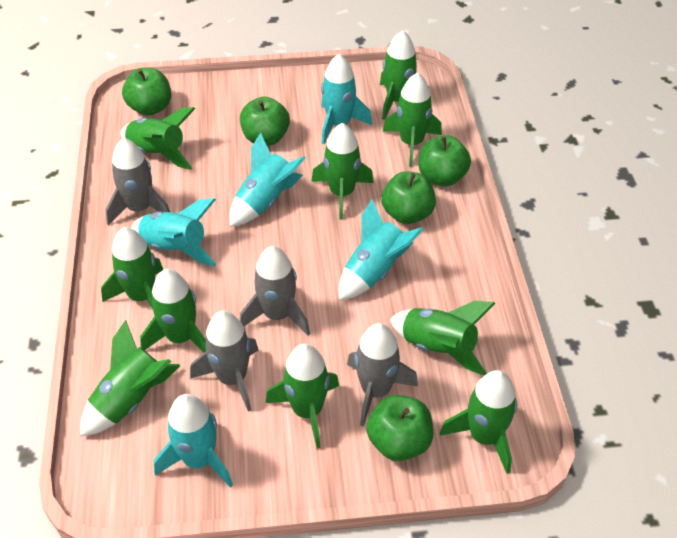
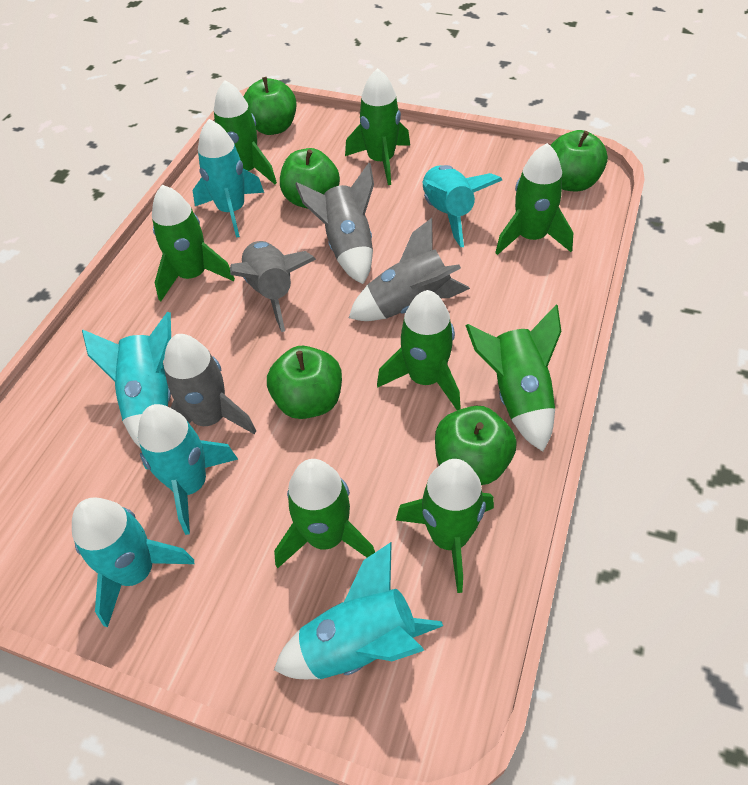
green rocket: [80,320,180,436] [101,227,163,309] [120,107,195,170] [140,269,206,352] [266,344,339,449] [311,123,374,220] [380,30,430,120] [383,72,442,167] [390,301,496,376] [440,370,517,474] = 10 -> [152,185,235,301] [214,80,277,184] [274,459,375,568] [345,68,410,185] [377,290,461,410] [396,459,494,593] [466,305,561,452] [495,143,573,255] = 8
turquoise rocket: [131,198,216,267] [154,394,233,488] [229,133,306,227] [321,54,372,144] [339,199,424,300] = 5 -> [72,498,194,627] [82,312,171,448] [138,404,238,535] [192,119,264,238] [274,542,443,679] [422,165,502,247] = 6

